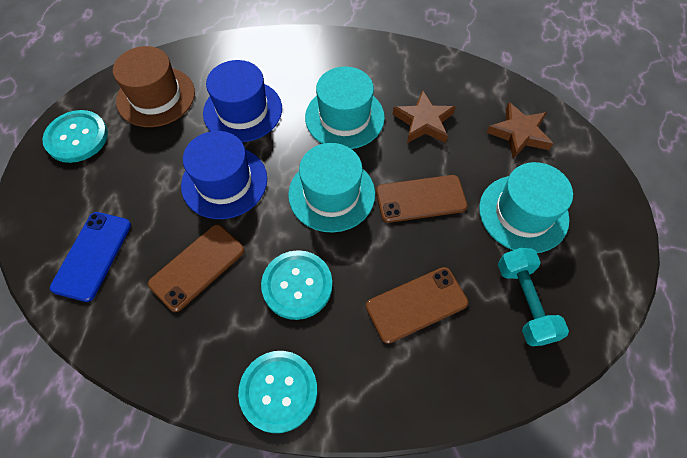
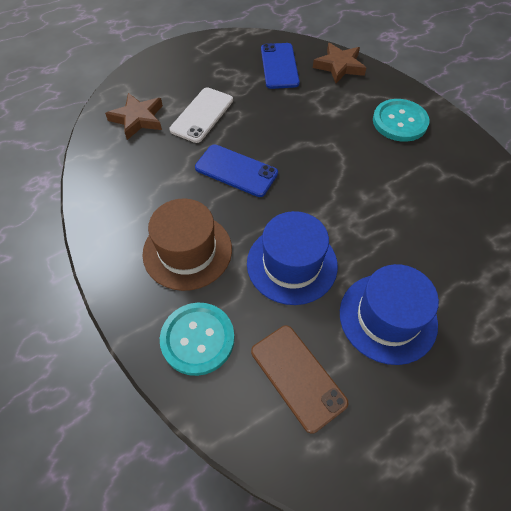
blue phone: [50,212,131,302] = 1 -> [195,144,278,197] [261,43,300,89] = 2
brown phone: [148,225,245,312] [366,267,468,344] [376,175,468,223] = 3 -> [251,325,349,434] = 1
turquoise button: [42,110,108,163] [238,351,317,433] [261,250,333,320] = 3 -> [160,303,235,376] [373,99,430,142] = 2
turquoise dumbbell: [498,248,569,346] = 1 -> none = 0
turquoise hat: [288,143,375,233] [305,67,385,149] [479,162,573,253] = 3 -> none = 0
white phone: none = 0 -> [169,87,233,143] = 1

